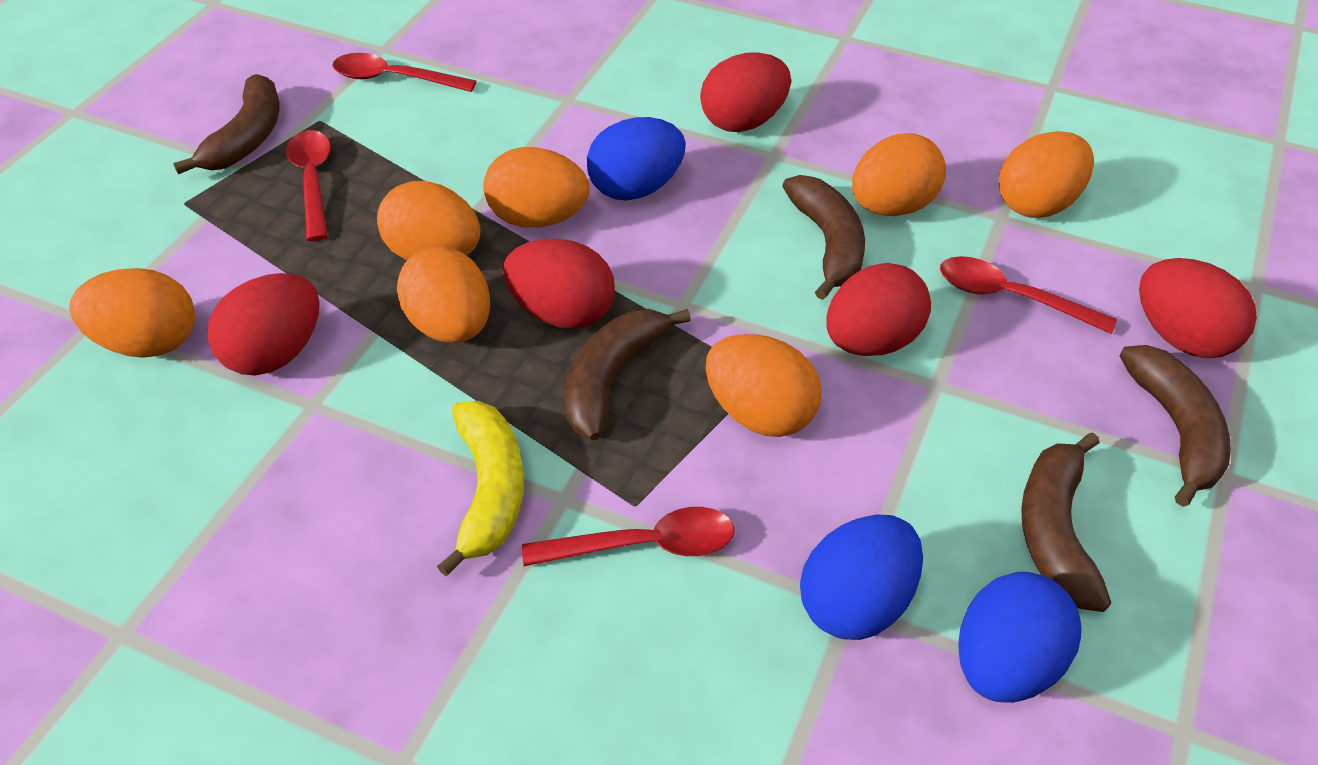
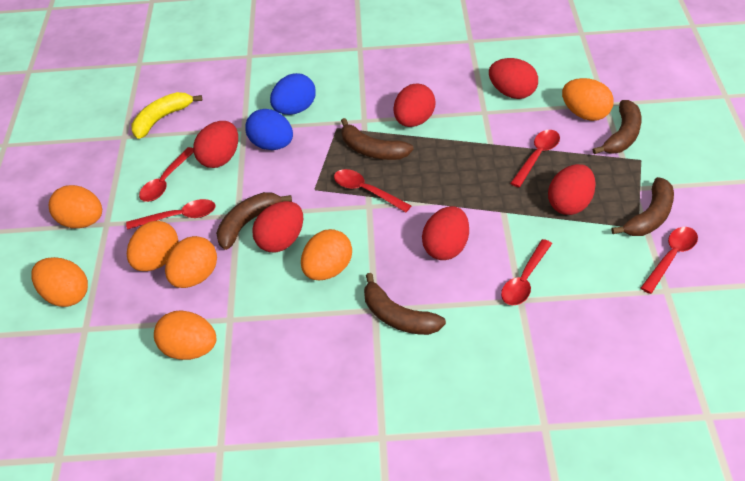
blue egg: [587,117,685,201] [800,514,923,640] [958,572,1082,703] = 3 -> [245,109,293,150] [270,73,316,115] = 2
red egg: [207,273,320,375] [503,239,615,329] [700,52,791,132] [826,263,931,356] [1139,258,1257,358] = 5 -> [193,121,238,168] [252,201,303,252] [394,84,435,127] [422,206,469,260] [489,58,538,99] [548,164,596,215] = 6
red spoon: [286,130,331,241] [332,53,476,92] [522,507,735,566] [940,256,1117,334] = 4 -> [126,199,216,230] [139,147,194,202] [334,169,412,212] [501,239,552,305] [510,130,560,187] [641,227,698,294] = 6

